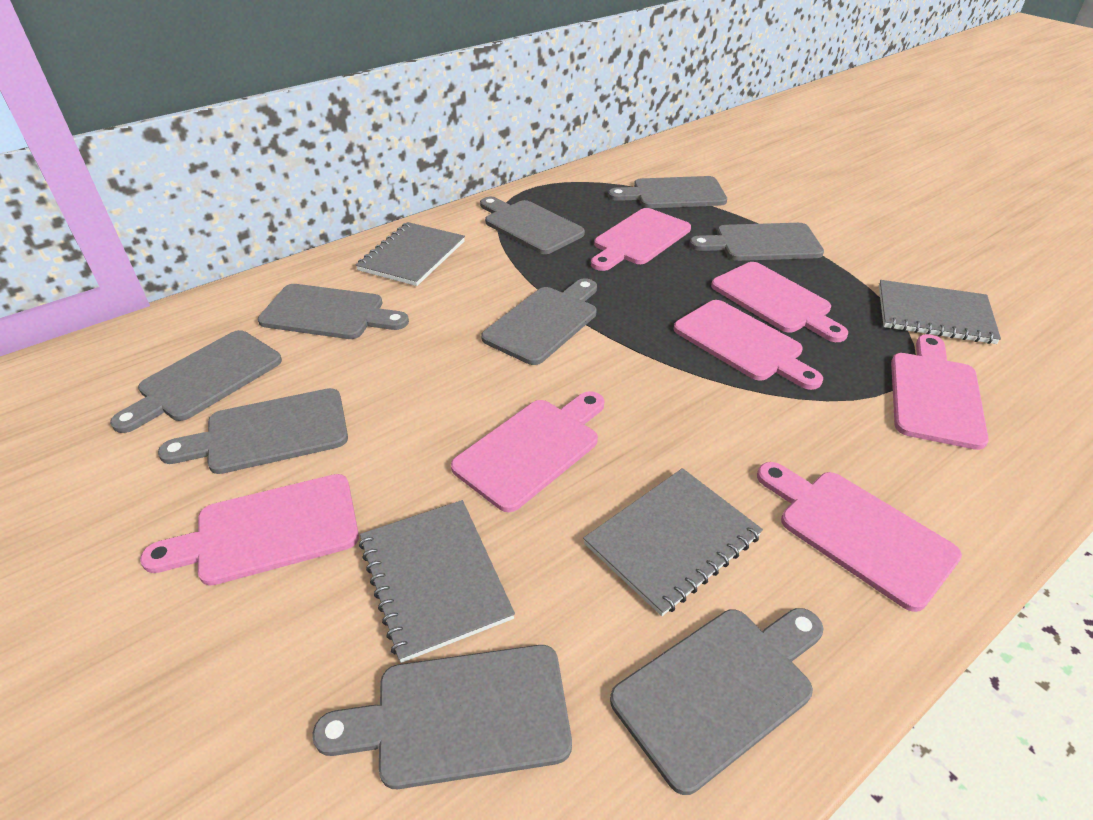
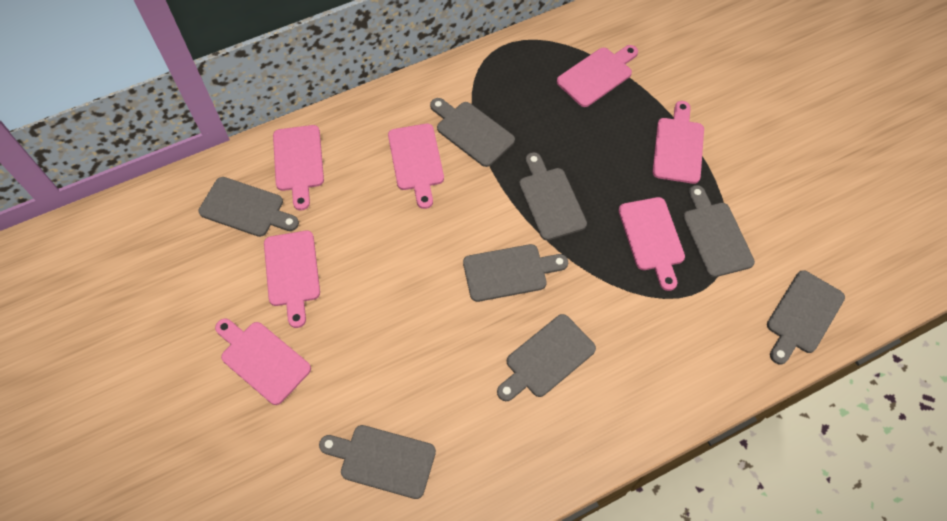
grey cutting board: [110,330,282,433] [158,388,348,474] [258,284,409,339] [312,645,572,789] [480,197,585,254] [481,278,597,365] [608,176,727,208] [610,608,823,795] [690,223,824,261] = 9 -> [198,177,299,237] [319,425,436,499] [430,98,515,167] [463,244,568,302] [497,314,596,401] [519,152,587,240] [683,185,755,277] [767,270,845,365] = 8
grey notebook: [356,222,465,286] [359,500,515,663] [583,468,763,616] [879,280,1001,344] = 4 -> none = 0

